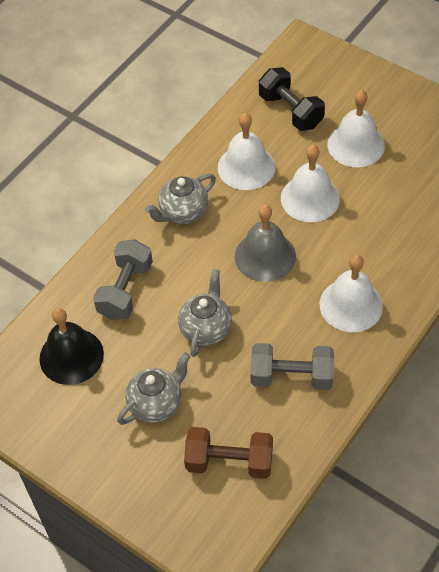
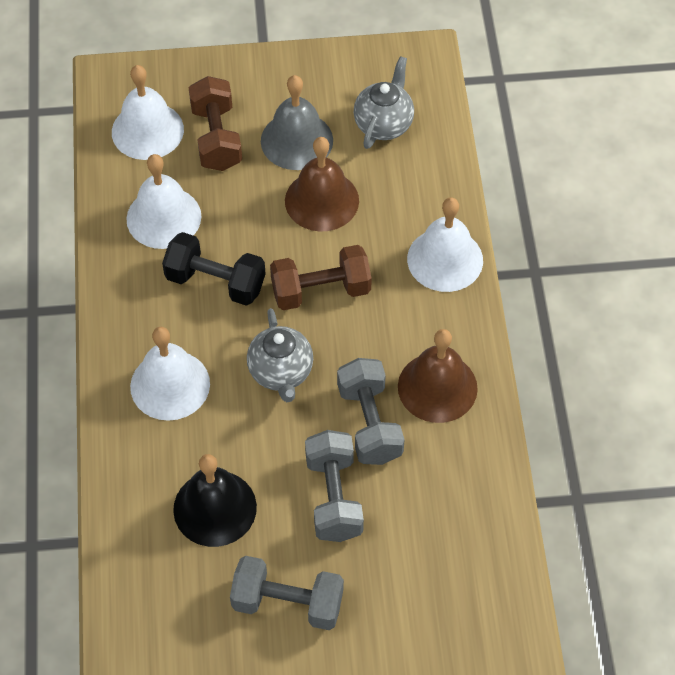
brown bell: none = 0 -> [285,137,359,232] [398,329,478,423] = 2
brown dumbbell: [184,427,273,479] = 1 -> [188,76,242,171] [270,245,372,310] = 2
grey dumbbell: [93,239,153,320] [250,343,334,390] = 2 -> [230,556,344,630] [305,430,364,542] [337,358,405,465] = 3
grey teapot: [117,352,190,425] [145,174,216,224] [178,269,232,357] = 3 -> [247,308,313,402] [354,56,414,149] = 2

